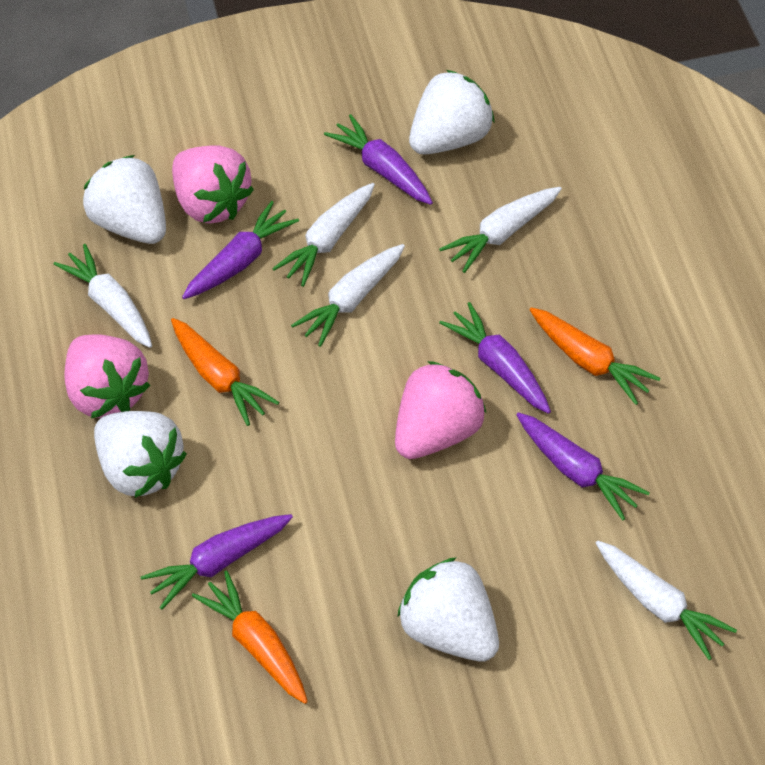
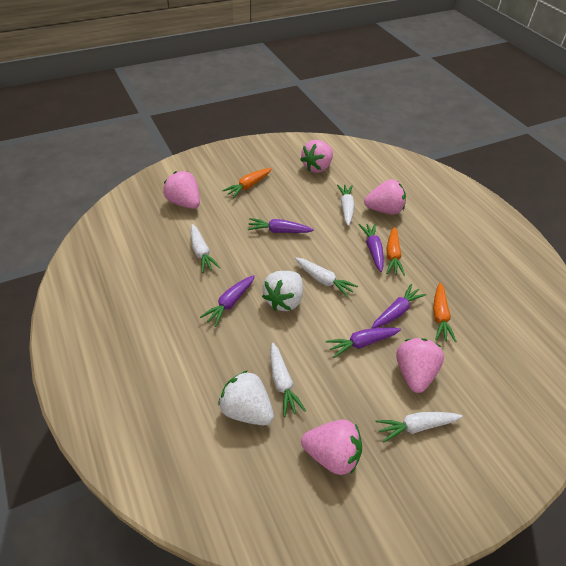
pink strawberry: [65,334,150,418] [172,145,254,224] [395,361,486,459] = 3 -> [163,171,200,209] [300,140,333,173] [301,420,362,475] [364,179,406,215] [396,338,444,393] = 5
white strawberry: [83,155,166,244] [94,411,187,498] [398,557,499,661] [409,70,495,154] = 4 -> [218,370,274,425] [262,271,303,311] = 2

